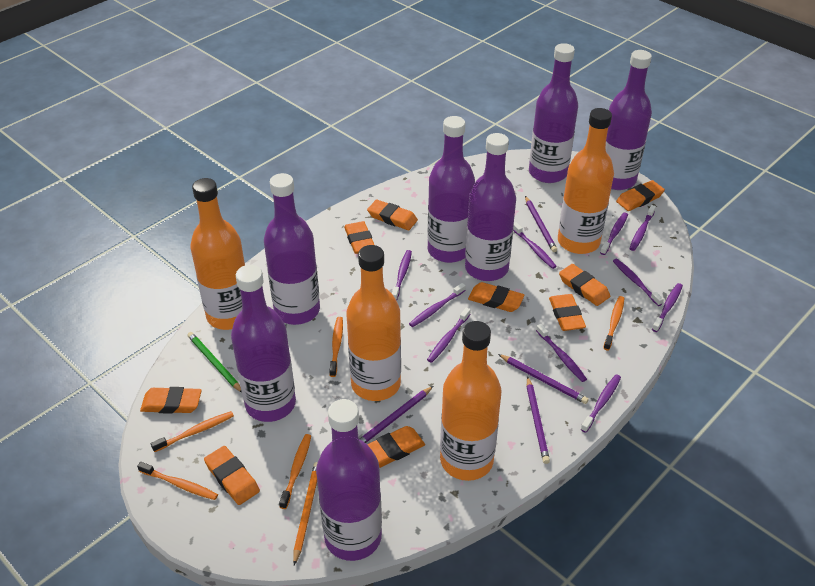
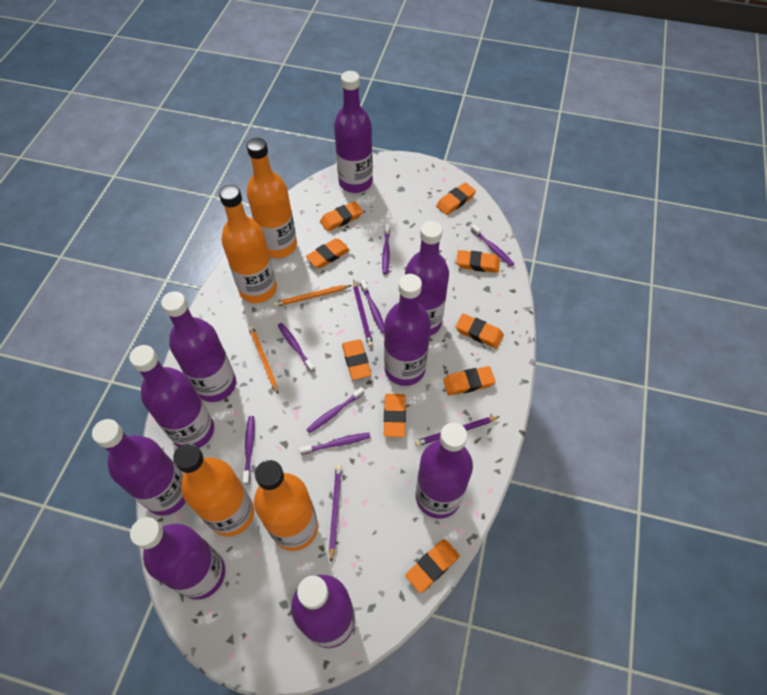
green pencil: [187,332,242,393] = 1 -> none = 0
orange pencil: [293,462,318,565] = 1 -> [248,326,278,394] [274,285,352,307] = 2
orange toothbrush: [137,462,218,500] [151,411,234,452] [279,434,311,509] [329,317,343,377] [603,296,624,351] = 5 -> none = 0
purple bottle: [231,265,296,422] [264,173,320,325] [316,399,382,561] [427,116,475,263] [465,133,516,281] [529,43,578,183] [606,50,652,190] = 7 -> [92,419,186,516] [129,345,214,448] [130,517,225,600] [161,291,236,402] [291,575,355,648] [334,71,373,193] [384,274,431,386] [405,221,449,336] [416,423,473,518] = 9
purple pencil: [359,386,433,443] [498,354,589,404] [525,196,557,252] [527,376,550,464] = 4 -> [329,465,342,562] [353,281,373,347] [415,416,500,446] = 3
purple toothbrush: [392,250,412,301] [409,283,466,327] [427,307,471,363] [513,222,557,269] [536,324,587,382] [581,375,621,433] [600,213,628,255] [613,259,664,306] [629,205,656,251] [652,283,683,332] = 10 -> [243,416,255,485] [278,323,315,372] [299,433,371,455] [306,387,364,433] [360,280,385,333] [382,223,390,274] [471,224,514,266] = 7

